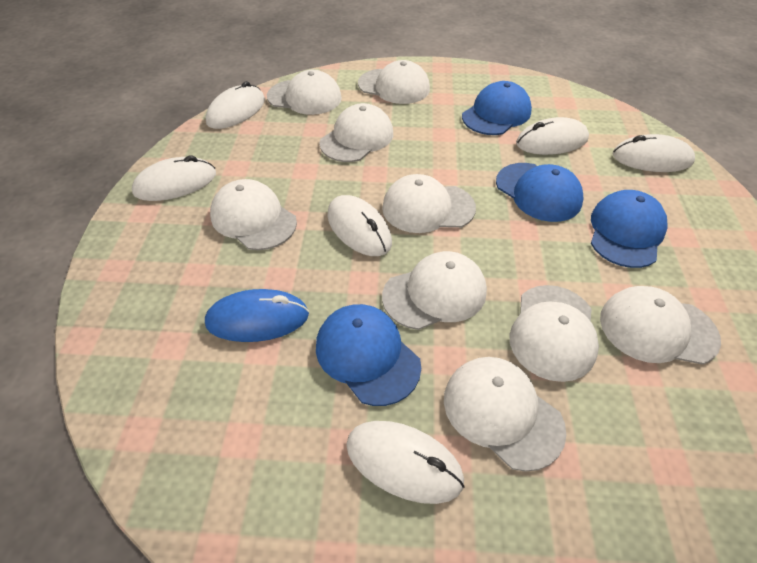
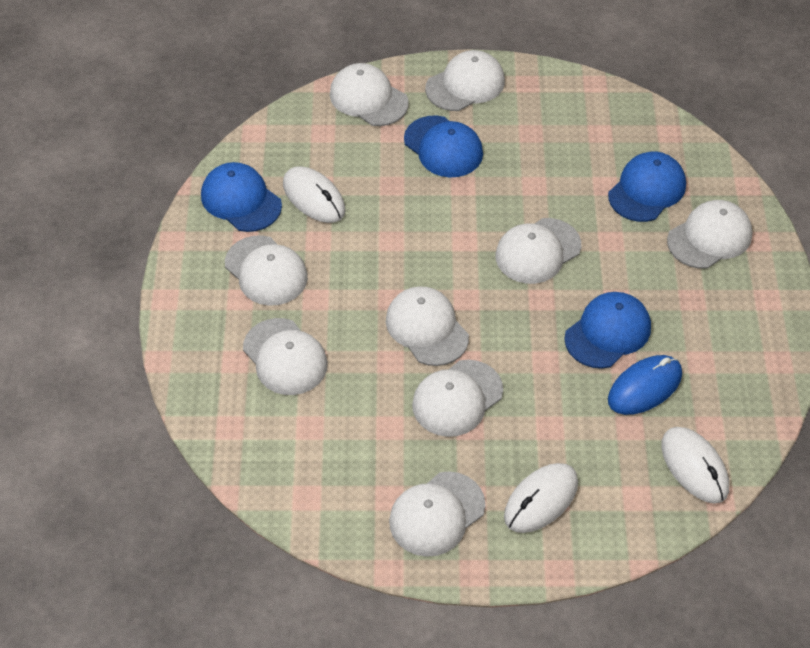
white mouse: [132,155,216,201] [206,81,265,129] [327,195,392,256] [346,421,465,504] [516,117,589,155] [613,134,695,172] = 6 -> [283,166,346,223] [504,463,578,533] [661,427,729,504] = 3

